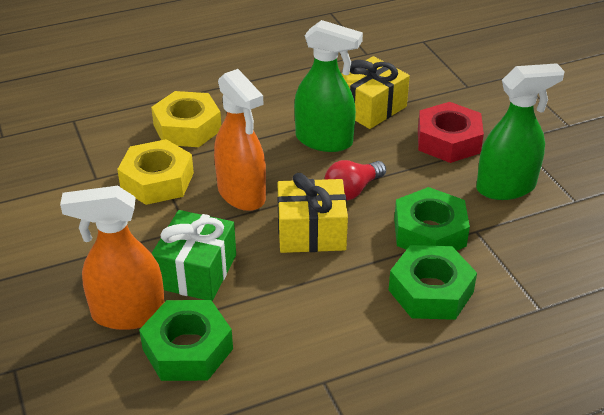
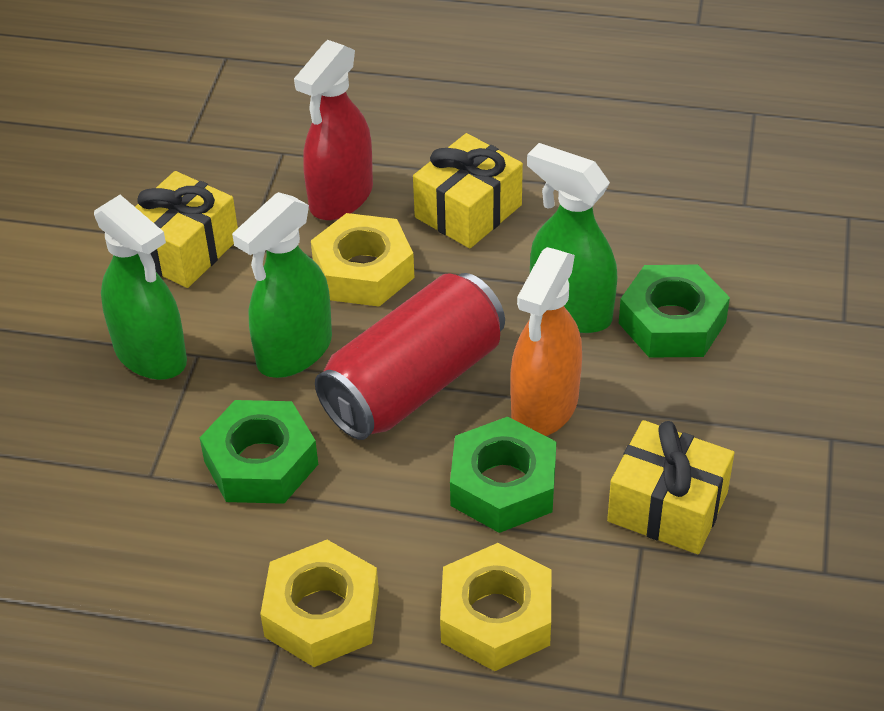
green gift: [152,210,236,301] = 1 -> none = 0
green spray bottle: [294,20,363,152] [476,63,565,200] = 2 -> [94,195,187,380] [232,192,332,378] [527,143,617,333] = 3
orange spray bottle: [60,186,165,330] [214,69,266,211] = 2 -> [510,247,582,436] = 1
red can: none = 0 -> [315,273,505,440] = 1
red light bulb: [324,160,386,201] = 1 -> none = 0
red nut: [418,102,484,163] = 1 -> none = 0
red spray bottle: none = 0 -> [294,40,373,220] = 1
yellow gift: [278,173,348,253] [342,56,410,129] = 2 -> [135,171,238,288] [413,133,523,249] [607,420,734,554] = 3
yellow nut: [117,139,194,205] [151,91,221,147] = 2 -> [260,540,379,667] [311,213,415,307] [440,543,551,671] = 3

